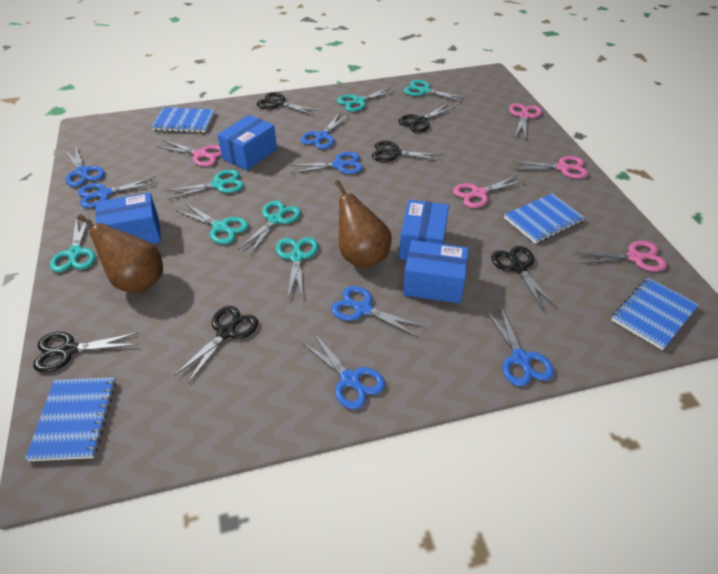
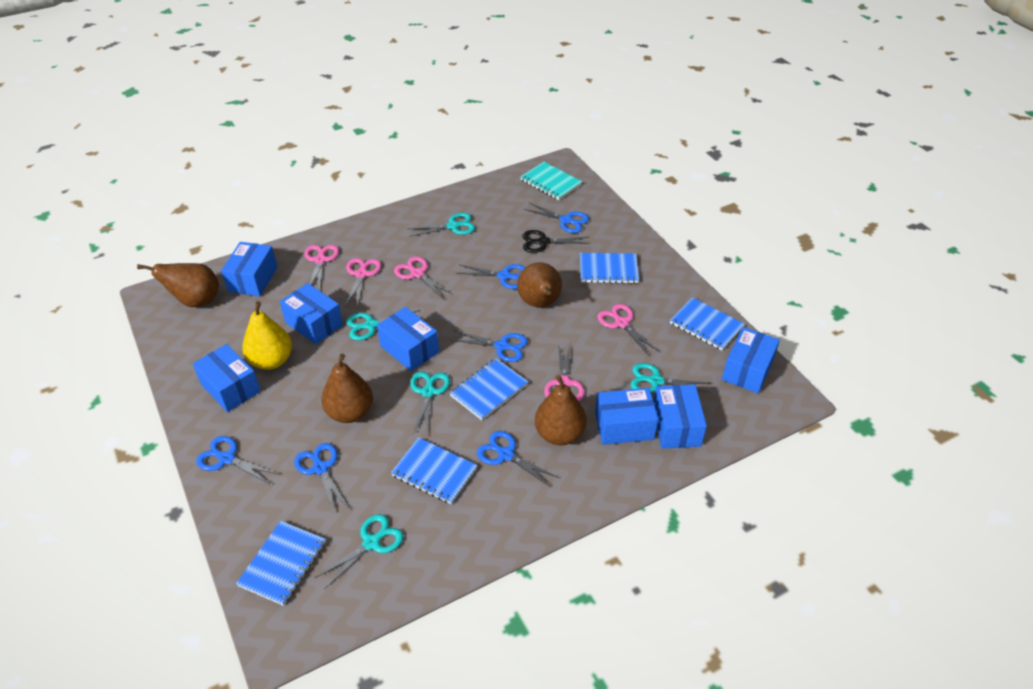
black scissors: [33,332,139,373] [174,306,258,383] [257,92,319,115] [372,141,444,162] [398,103,456,133] [491,246,557,310] = 6 -> [522,230,590,253] = 1
blue box: [95,192,161,244] [217,115,277,170] [399,200,449,260] [403,240,468,304] = 4 -> [193,344,261,412] [221,242,277,296] [280,283,343,344] [377,307,439,371] [595,388,658,445] [654,385,707,449] [722,327,780,393] = 7
blue notebook: [25,377,116,461] [151,107,215,133] [504,194,585,244] [612,278,699,350] = 4 -> [236,521,326,606] [391,438,477,504] [450,358,528,420] [580,253,639,283] [670,297,745,350] = 5
blue scissors: [65,145,104,187] [78,176,158,208] [289,152,363,174] [300,114,348,149] [300,332,385,409] [331,286,425,337] [486,306,554,386] = 7 -> [196,436,279,484] [294,443,349,514] [452,330,528,362] [456,264,526,289] [477,431,559,487] [524,203,589,233] = 6
brown pear: [77,214,163,293] [334,180,392,268] = 2 -> [137,263,219,307] [321,354,373,423] [517,262,562,307] [535,375,587,445] = 4
turquoise notebook: none = 0 -> [521,162,582,200] = 1
turquoise scissors: [50,214,95,272] [166,170,244,199] [177,203,249,244] [238,201,301,255] [276,237,318,298] [337,87,397,112] [404,80,466,102] = 7 -> [315,514,403,589] [346,310,422,340] [407,213,475,237] [410,372,450,434] [631,363,711,393] = 5
yellow pear: none = 0 -> [242,301,292,370] = 1

